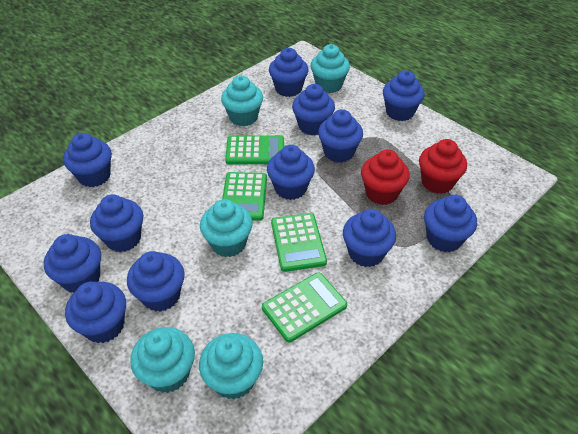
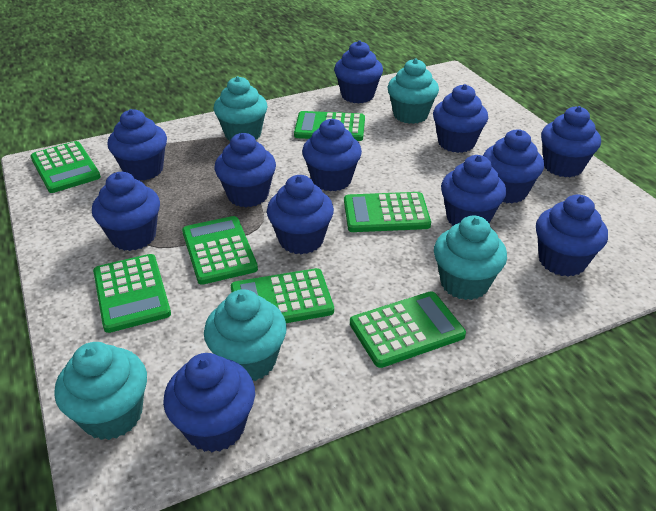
green calculator: [222,172,267,221] [225,135,284,164] [262,272,347,342] [271,213,327,272] = 4 -> [30,141,101,193] [93,254,171,333] [182,216,258,285] [231,268,334,323] [294,111,365,141] [344,192,431,232] [350,291,466,368] = 7
red cupcake: [361,150,410,205] [419,139,467,194] = 2 -> none = 0

